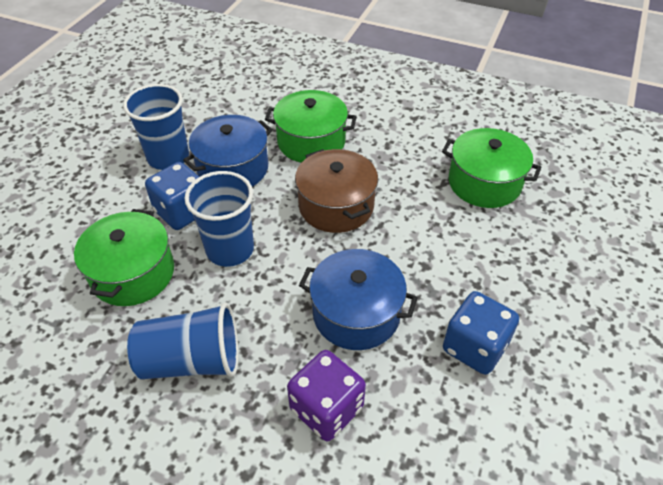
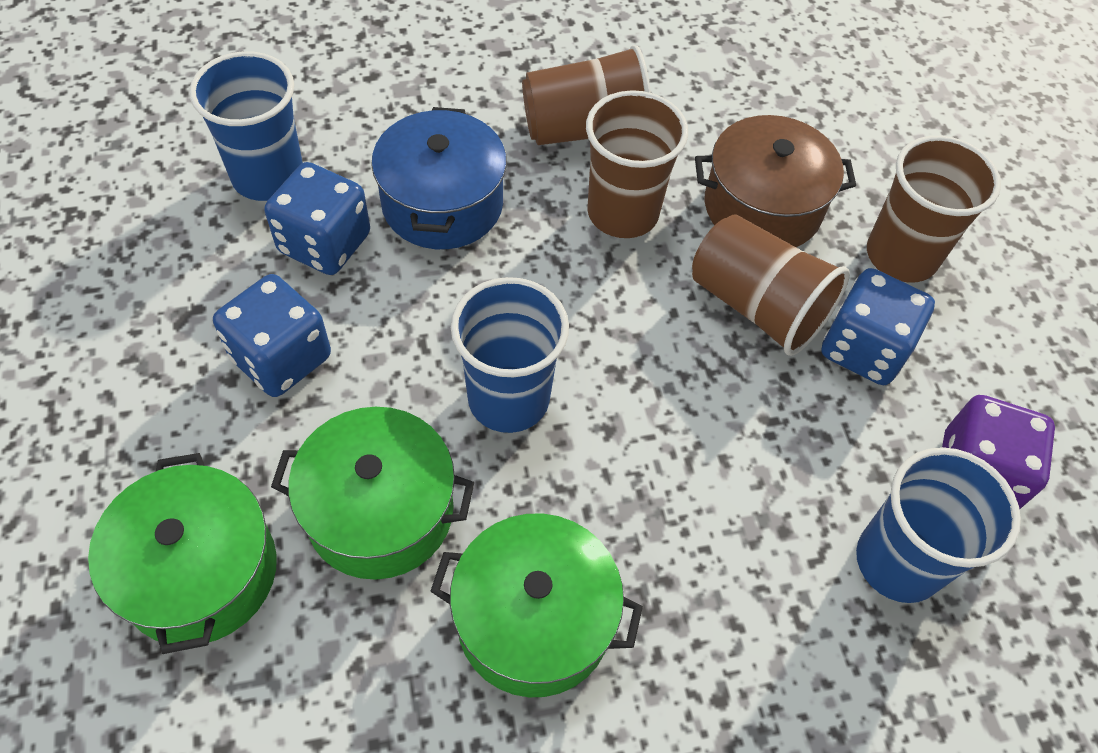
blue dice: [145,162,199,230] [443,291,519,375] = 2 -> [213,274,331,397] [264,162,370,275] [821,268,935,385] = 3
blue pot: [183,115,273,187] [299,249,418,350] = 2 -> [371,107,507,249] = 1
brown cup: none = 0 -> [522,45,651,145] [586,90,688,238] [692,215,850,356] [867,136,1001,283] = 4

